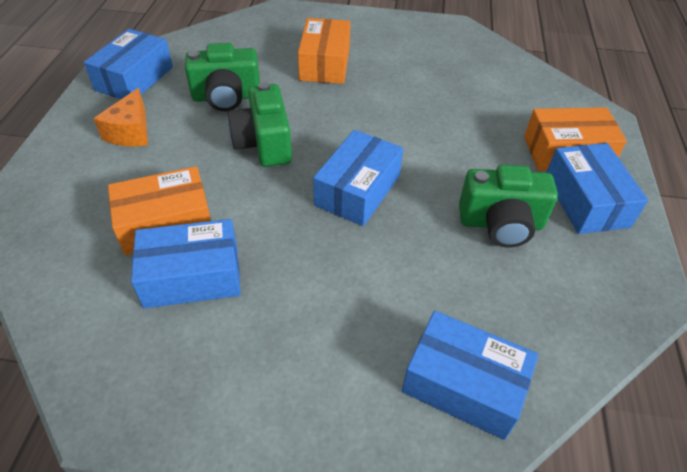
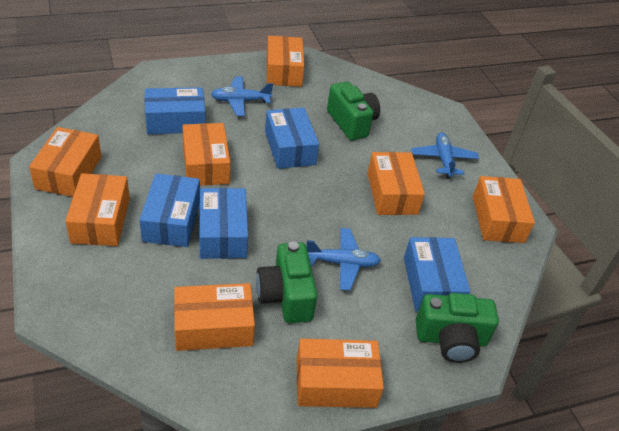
blue plane: none = 0 -> [211,76,273,116] [307,228,381,291] [411,133,479,179] = 3
orange box: [108,166,211,255] [298,18,350,84] [524,107,627,171] = 3 -> [29,127,102,197] [65,173,130,246] [174,283,255,351] [182,123,230,186] [267,36,304,87] [297,339,384,408] [368,152,425,215] [473,176,535,243] = 8
orange cheese: [93,88,148,146] = 1 -> none = 0

